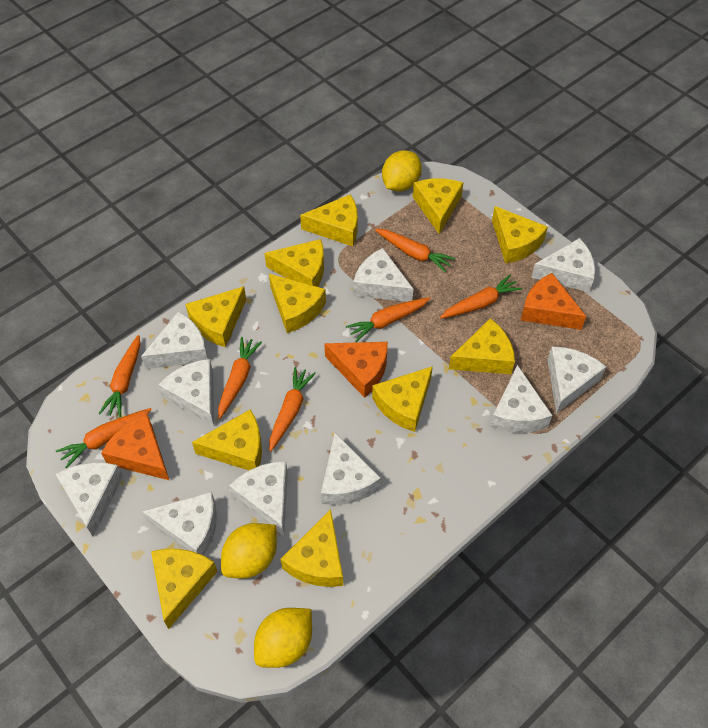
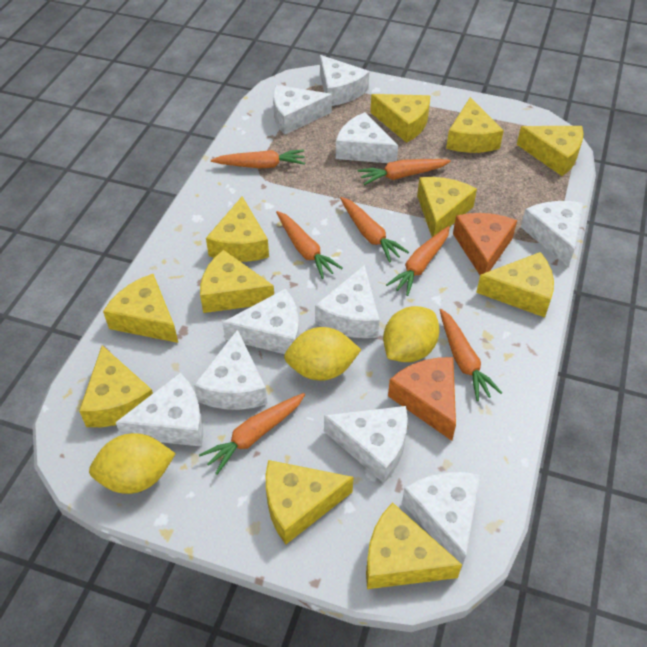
orange cheese: [101,414,169,480] [324,342,388,398] [521,273,586,330] = 3 -> [388,357,456,441] [453,213,517,275] = 2

